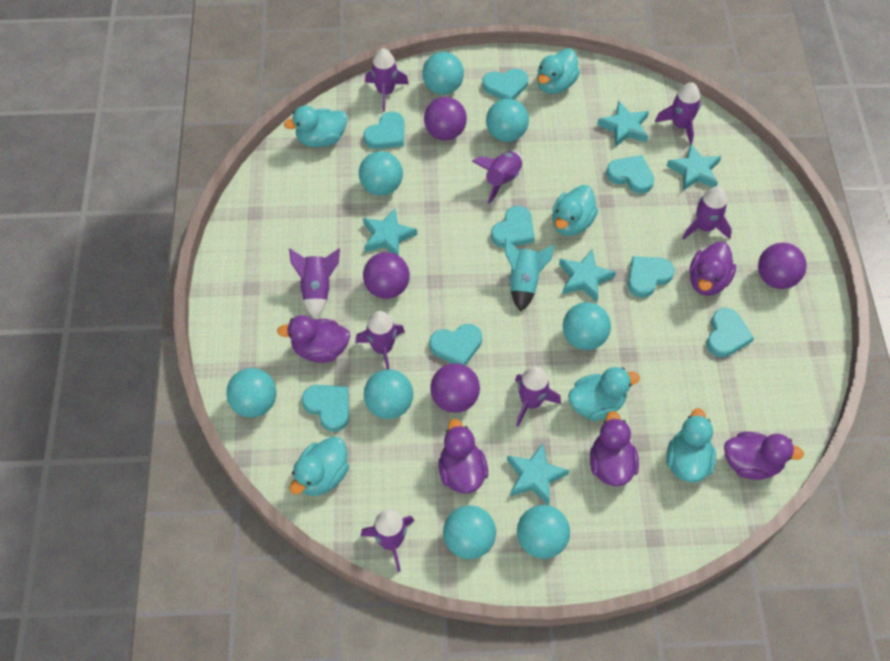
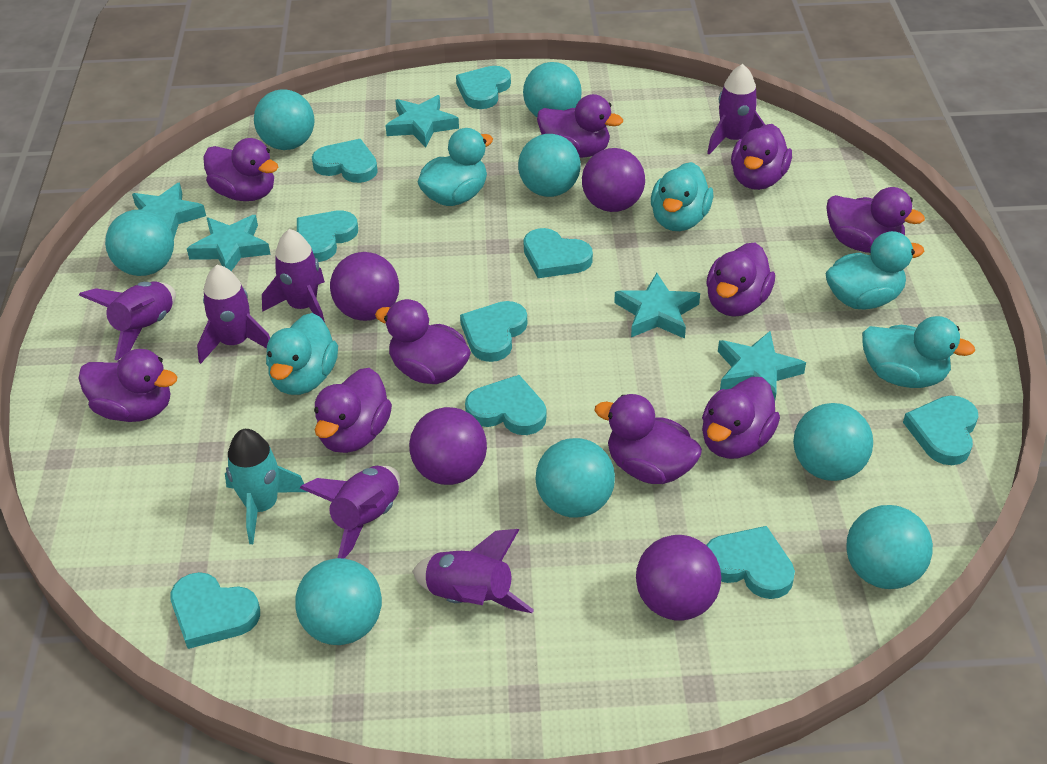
purple duck: [277,315,350,363] [438,419,488,494] [590,411,639,486] [689,242,736,296] [724,432,804,480] = 5 -> [78,349,177,422] [203,138,278,201] [314,368,392,453] [375,299,471,384] [537,94,623,158] [594,394,702,484] [702,377,780,459] [706,243,775,317] [731,124,792,190] [826,187,925,253] = 10
purple rocket: [289,248,340,320] [355,311,405,369] [361,510,414,572] [365,48,409,111] [472,151,522,204] [515,366,561,426] [655,82,701,144] [683,187,732,239] = 8 -> [79,281,176,360] [197,265,270,364] [262,229,325,323] [300,466,400,558] [412,529,534,613] [707,64,765,155] = 6
turquoise duck: [284,106,347,147] [290,436,349,496] [537,49,580,94] [552,185,598,236] [568,367,640,421] [666,408,716,483] = 6 -> [266,313,338,395] [417,128,493,206] [651,162,713,231] [825,231,924,310] [862,316,975,388] = 5
turquoise heart: [302,385,349,432] [363,111,404,149] [430,324,482,365] [482,69,528,100] [491,206,534,248] [606,155,654,194] [628,256,675,298] [707,308,754,357] = 8 -> [170,572,260,649] [297,210,358,262] [312,139,378,183] [456,66,511,109] [460,301,527,362] [465,375,546,435] [523,228,593,278] [706,526,795,599] [903,395,978,465] = 9

